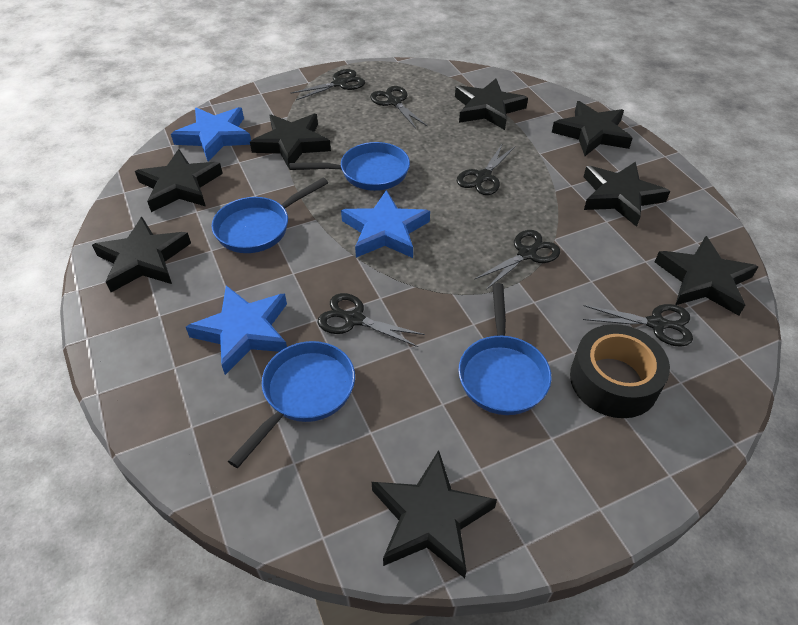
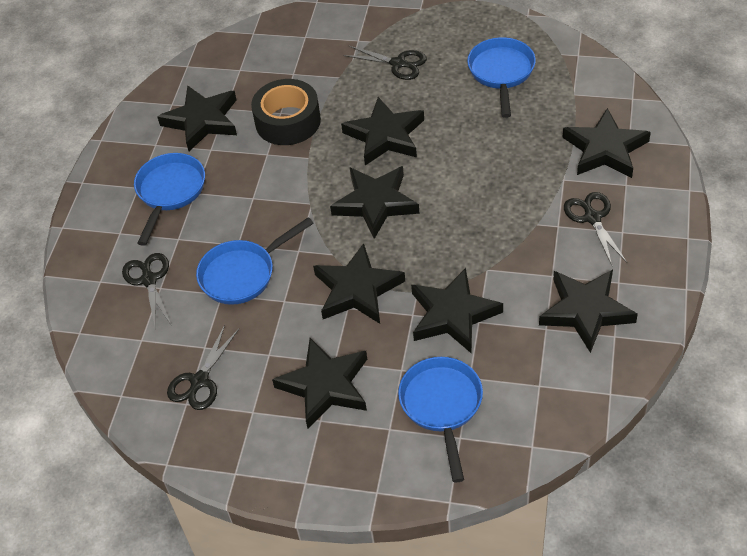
black scissors: [291,69,365,100] [318,293,425,347] [370,86,427,129] [457,143,515,195] [474,230,560,290] [583,304,693,347] = 6 -> [122,253,171,330] [167,325,239,410] [343,46,427,80] [564,192,627,265] = 4
blue star: [171,107,251,161] [186,285,287,375] [341,190,430,258] = 3 -> none = 0

